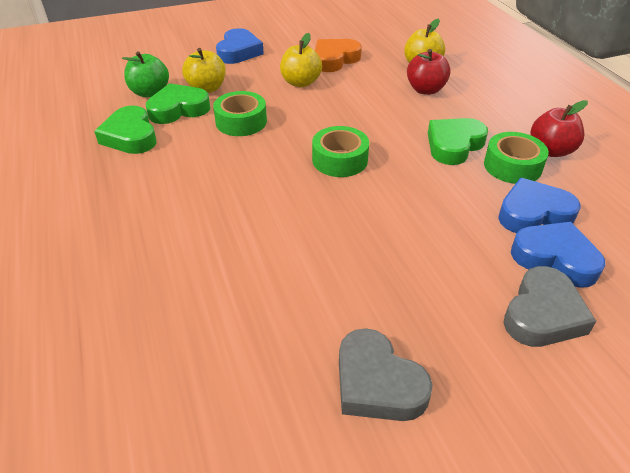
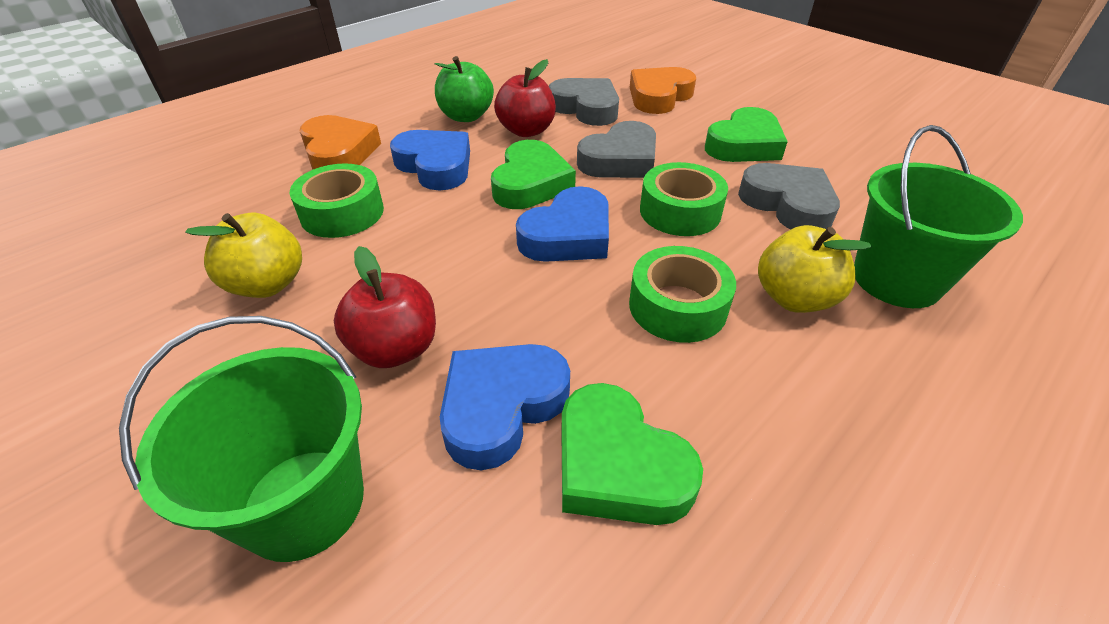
green bucket: none = 0 -> [119,316,364,562] [854,125,1023,308] = 2
grey heart: [339,328,433,421] [504,266,596,347] = 2 -> [549,78,619,126] [577,121,656,178] [738,163,840,229] = 3
orange heart: [315,39,362,72] = 1 -> [300,115,381,170] [630,67,696,114] = 2
yellow apple: [182,48,226,93] [280,33,322,87] [404,19,445,63] = 3 -> [185,213,302,298] [758,225,871,313] = 2

